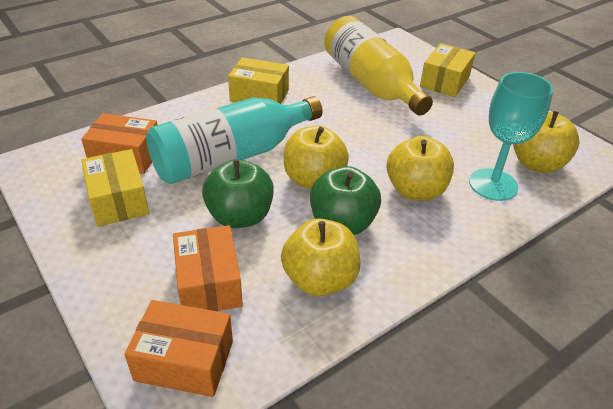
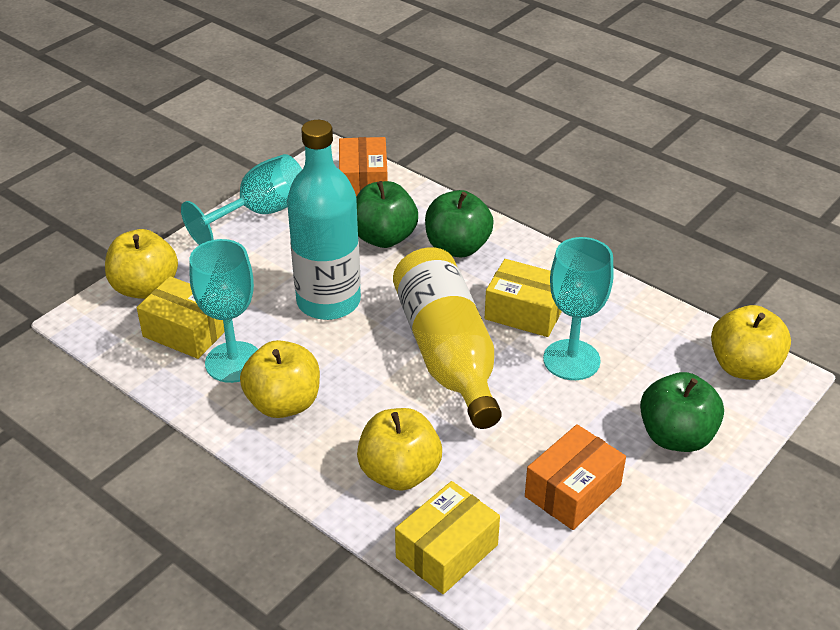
green apple: [202,159,274,228] [310,166,381,235] = 2 -> [356,181,418,248] [425,190,494,258] [640,372,724,452] = 3
orange box: [81,113,157,174] [124,300,233,397] [173,225,243,311] = 3 -> [339,137,388,196] [525,424,626,530] = 2
turquoise goblet: [469,72,553,201] = 1 -> [181,154,302,245] [189,239,258,383] [543,237,614,380] = 3

